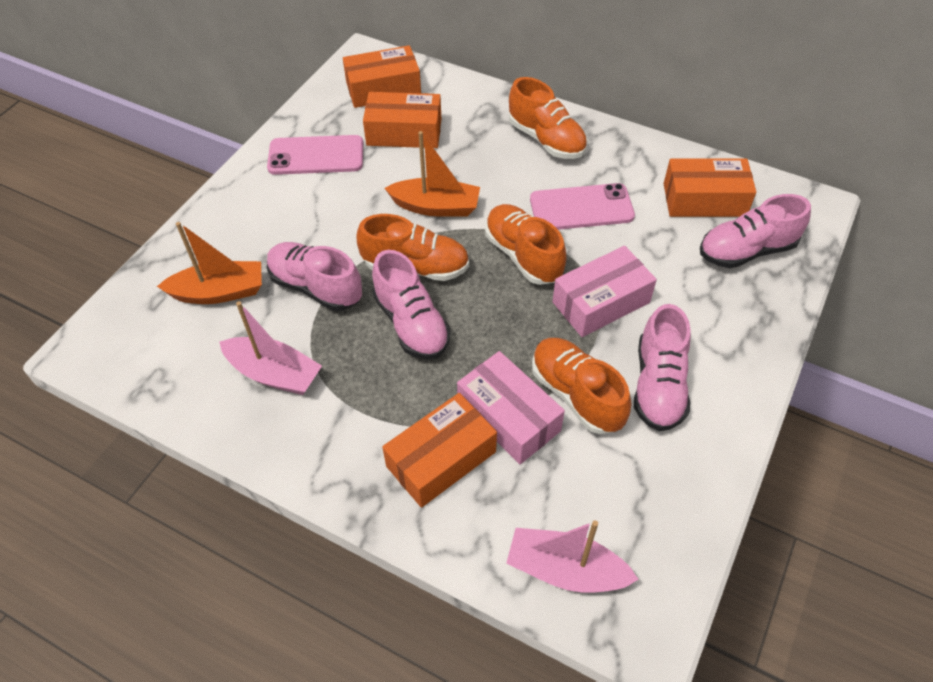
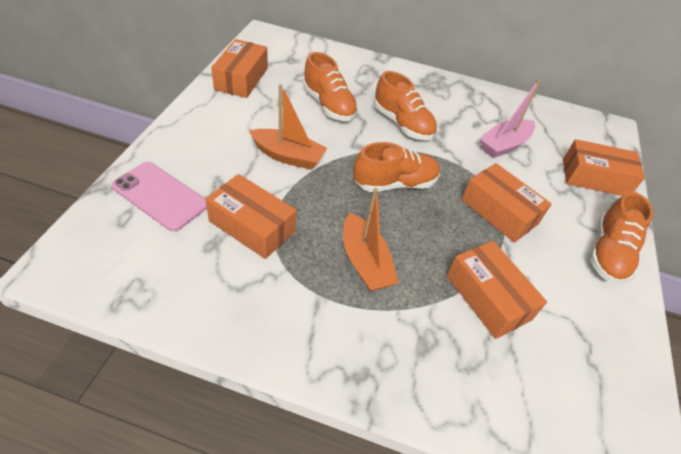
orange box: [343,45,421,108] [363,92,441,148] [382,393,497,508] [664,159,756,217] = 4 -> [205,174,296,259] [211,39,268,98] [447,241,547,339] [461,163,552,243] [563,139,645,196] = 5
pink boat: [219,301,322,395] [506,520,639,592] = 2 -> [480,79,541,158] = 1
pink box: [457,351,565,464] [553,246,657,337] = 2 -> none = 0
pink phone: [267,135,363,175] [530,183,635,230] = 2 -> [112,162,207,231] = 1
pink shoe: [267,242,362,311] [372,250,451,360] [634,304,691,431] [700,194,811,268] = 4 -> none = 0

